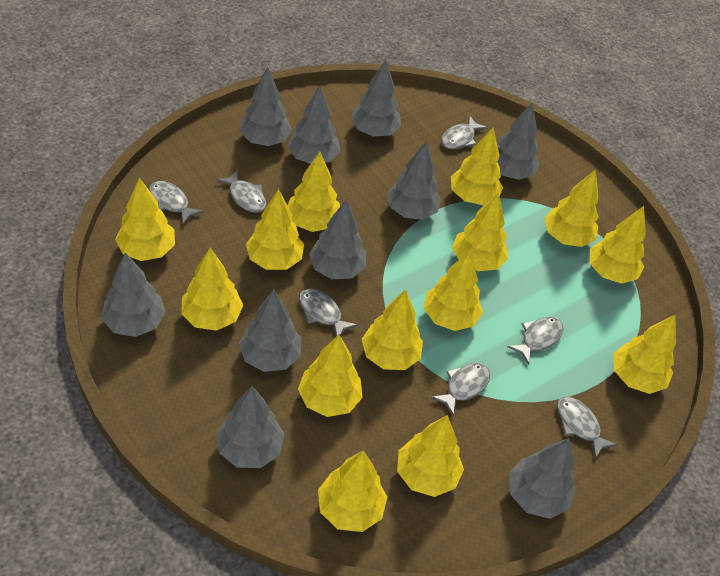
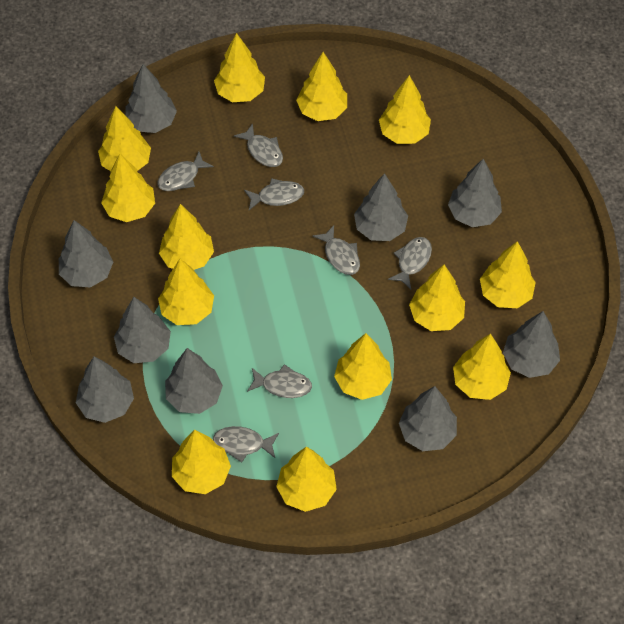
grey tree: [101,252,166,337] [217,386,285,468] [239,290,301,372] [240,67,292,146] [287,86,340,164] [309,199,366,279] [351,60,401,136] [387,141,441,220] [497,103,540,180] [509,438,575,519] = 10 -> [59,220,113,288] [76,357,134,423] [114,297,171,363] [126,64,177,133] [165,348,223,414] [354,173,408,241] [399,386,457,451] [448,159,502,227] [503,311,560,378] = 9
yellow tree: [115,178,175,261] [181,248,243,331] [246,189,304,270] [288,152,340,232] [298,335,363,417] [318,450,387,532] [362,289,423,370] [397,415,464,497] [424,251,483,331] [451,128,503,205] [452,192,508,271] [544,169,599,247] [590,206,646,284] [614,315,676,394] = 14 -> [98,106,151,171] [101,153,155,222] [158,259,214,325] [159,204,214,270] [172,429,231,494] [214,33,265,102] [276,447,337,512] [296,52,347,121] [334,333,392,400] [379,75,431,144] [409,265,465,331] [453,334,511,400] [480,241,536,308] = 13

